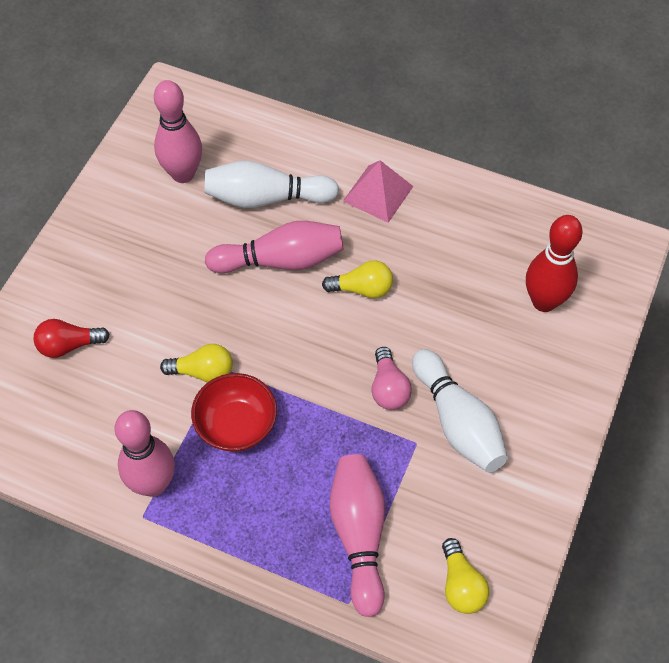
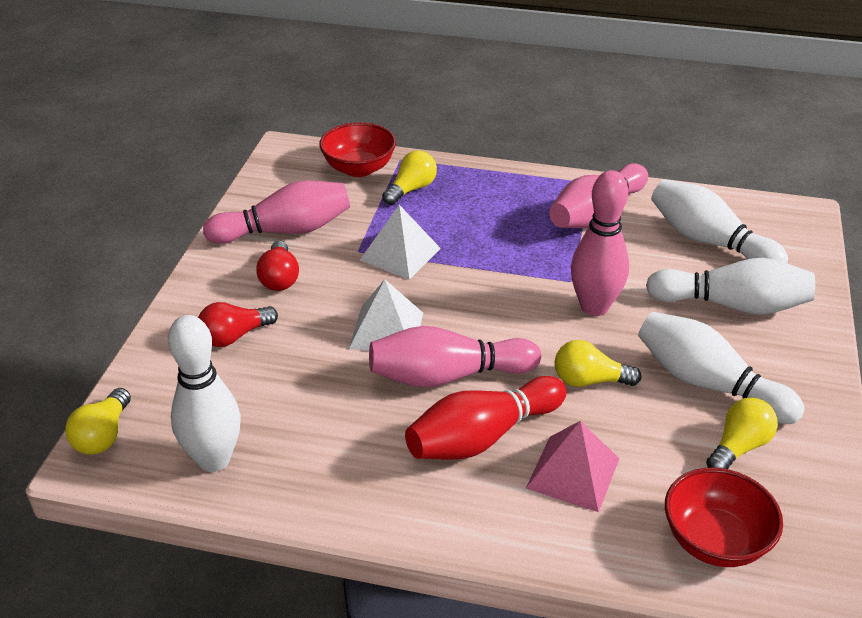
pink light bulb: [371,347,412,410] = 1 -> none = 0
red bowl: [191,373,277,452] = 1 -> [319,122,396,177] [665,468,783,567] = 2
red light bulb: [33,319,110,358] = 1 -> [198,302,278,347] [256,241,299,291] = 2
white bowling pin: [204,160,339,208] [412,349,508,473] = 2 -> [168,315,241,472] [638,312,804,424] [646,258,815,315] [651,179,788,263] = 4
white pyramid: none = 0 -> [349,279,423,351] [360,205,441,280] = 2
yellow light bulb: [160,344,233,383] [322,260,393,298] [442,538,489,614] = 3 -> [65,388,131,454] [382,150,437,205] [555,340,642,387] [706,397,778,469] = 4

